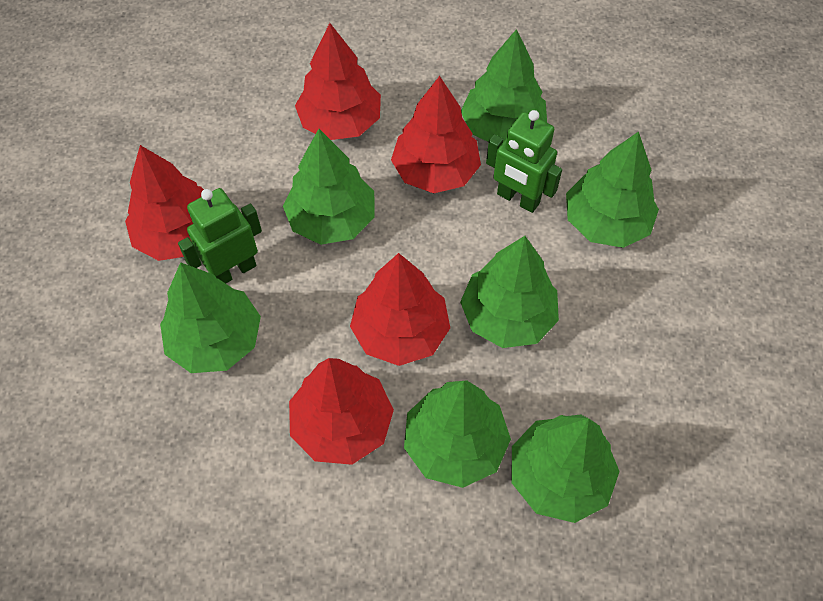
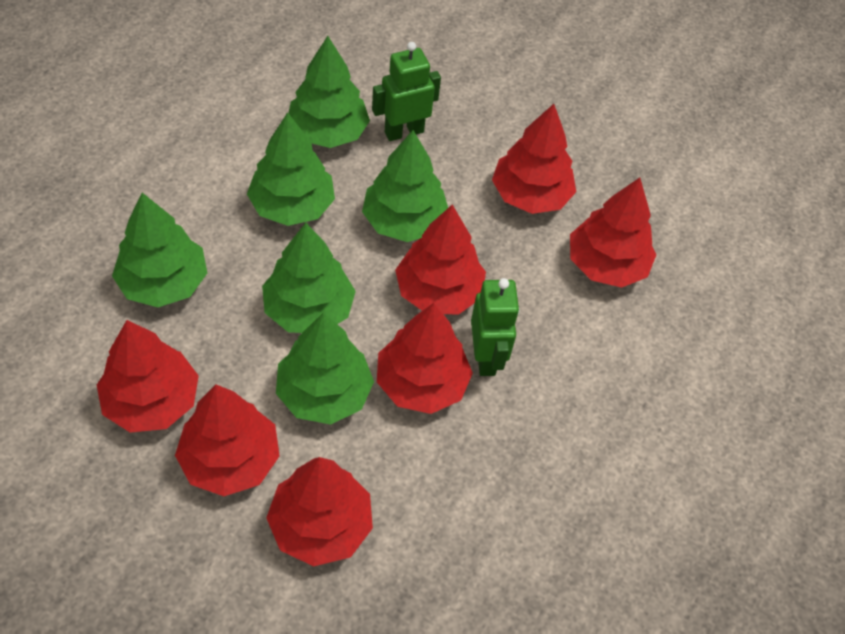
green tree: [160,262,261,373] [283,129,375,245] [404,381,511,488] [460,236,559,348] [461,29,547,142] [511,415,620,523] [566,132,659,248] = 7 -> [112,193,207,307] [247,112,335,226] [262,223,356,333] [276,313,374,424] [289,36,370,148] [362,130,448,242] = 6
red tree: [125,145,204,261] [289,358,394,465] [295,23,381,140] [350,253,450,366] [391,76,481,193] = 5 -> [97,320,199,433] [175,384,280,496] [266,457,373,566] [377,303,473,414] [395,205,486,314] [492,104,576,214] [570,178,657,288] = 7

